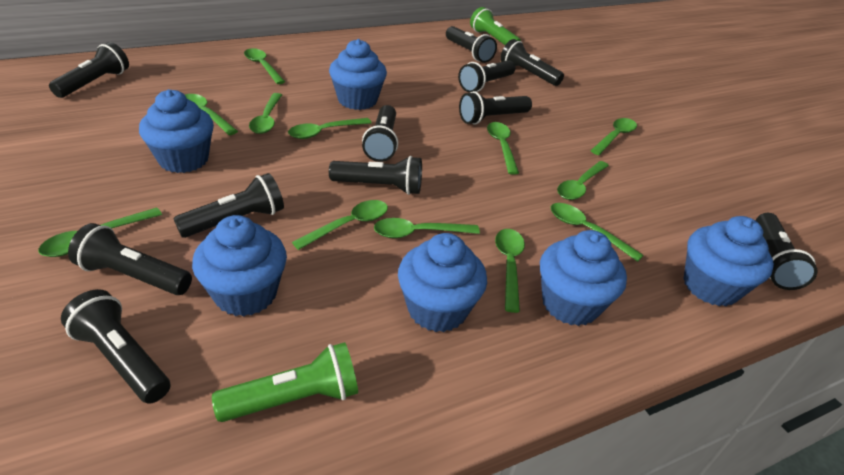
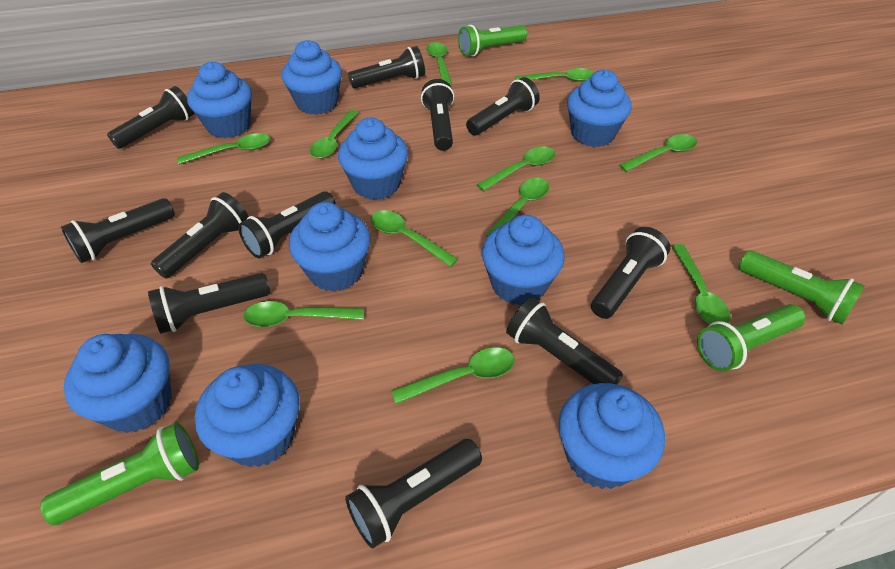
blue cupcake: [139,89,214,173] [192,215,287,317] [329,39,387,110] [398,233,487,332] [540,230,627,326] [684,216,774,306] = 6 -> [64,334,172,433] [187,62,252,138] [195,364,300,467] [282,40,342,115] [289,202,371,292] [338,118,408,200] [482,215,565,305] [558,383,665,489] [567,70,632,147] = 9
green flashlight: [212,342,358,422] [470,7,521,45] = 2 -> [40,422,199,525] [458,25,527,57] [697,304,806,372] [738,250,865,325] = 4
green spoon: [38,208,162,257] [185,94,238,135] [244,48,285,84] [249,93,282,134] [288,118,372,139] [292,200,388,250] [374,218,480,238] [487,122,519,175] [495,229,525,313] [551,203,644,262] [557,161,609,200] [590,118,637,155] = 12 -> [177,133,270,164] [244,301,364,327] [310,110,358,159] [370,210,458,267] [391,347,515,404] [426,42,452,85] [477,147,555,191] [486,178,549,237] [516,68,594,82] [619,134,697,172] [672,244,730,324] = 11

